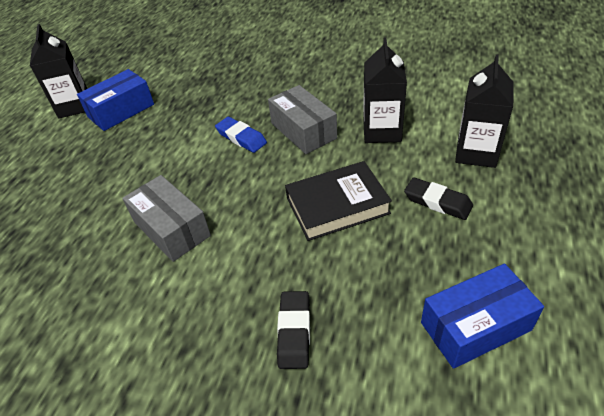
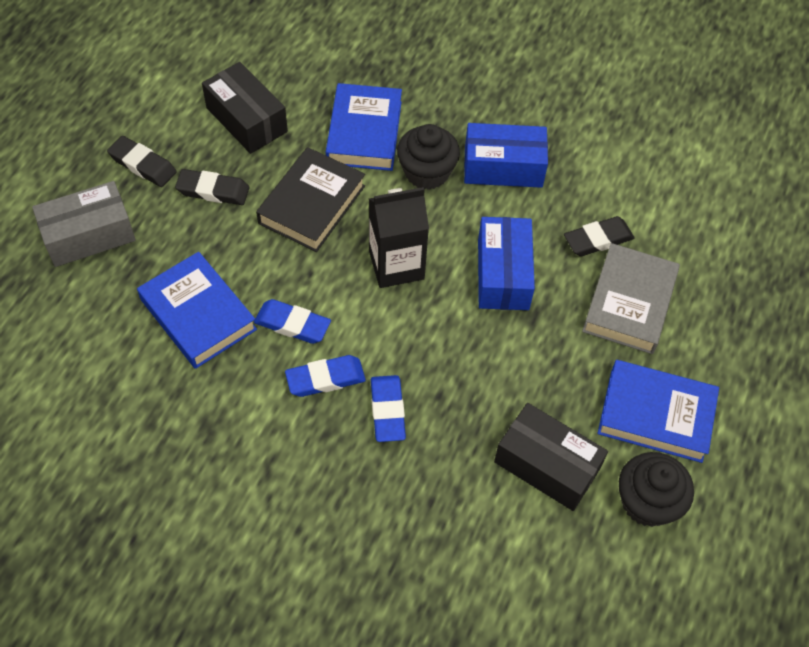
black box: none = 0 -> [202,62,288,154] [494,403,608,511] = 2
black carton: [30,24,87,119] [363,37,407,143] [455,54,514,168] = 3 -> [369,187,429,288] = 1
black cupcake: none = 0 -> [397,124,460,190] [619,452,694,527] = 2
black eraser: [277,291,310,369] [404,177,473,220] = 2 -> [107,136,177,187] [175,169,249,205] [564,216,635,256] = 3
blue book: none = 0 -> [137,252,257,369] [326,83,402,171] [597,360,719,463] = 3
blue eraser: [215,117,267,153] = 1 -> [254,299,331,344] [285,355,366,397] [371,375,406,442] = 3
grey book: none = 0 -> [582,243,680,354] = 1
grey box: [122,175,211,262] [268,85,337,154] = 2 -> [32,181,136,267] = 1

